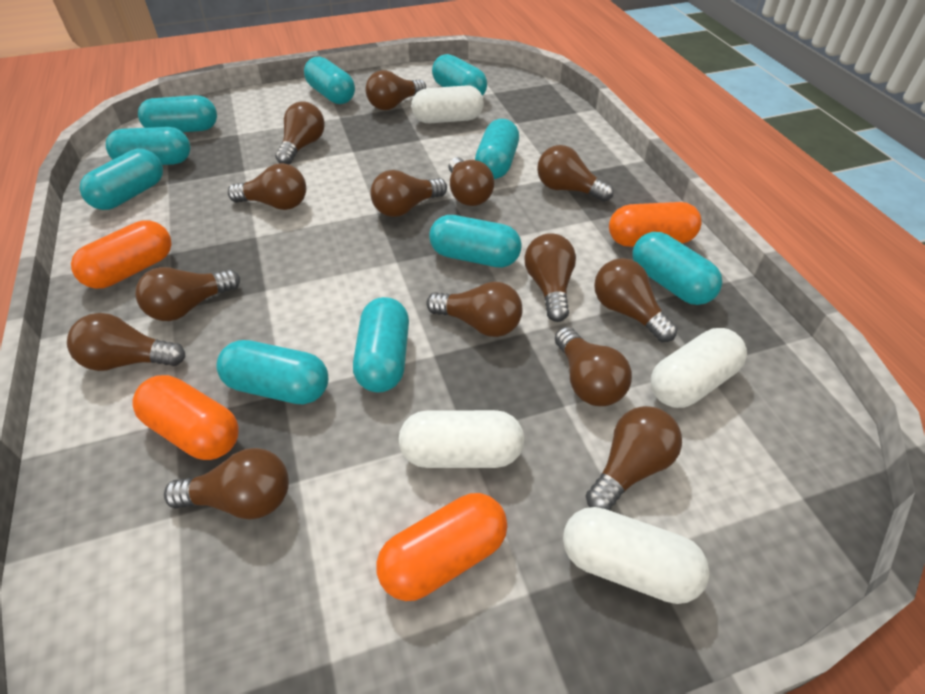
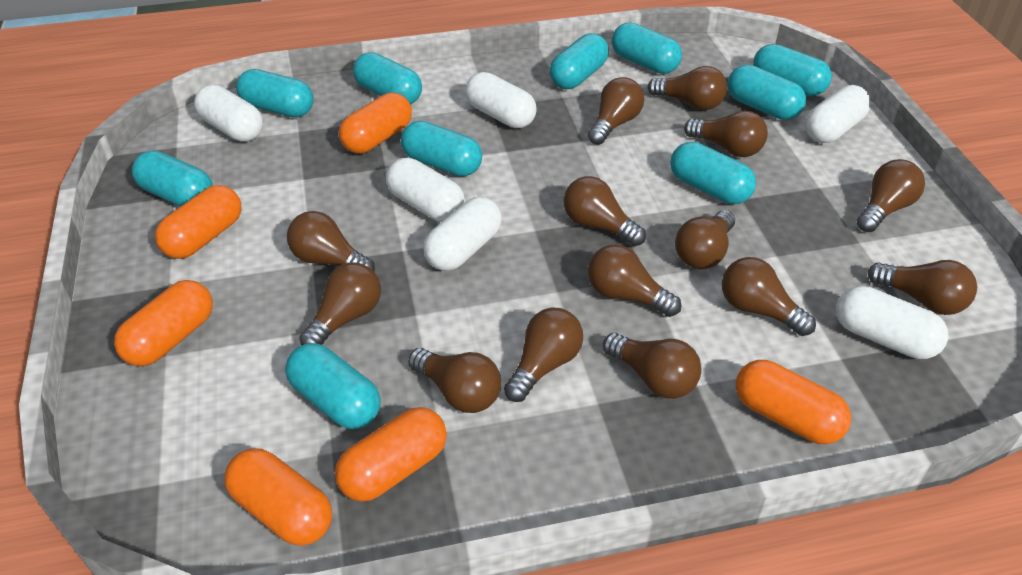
orange capsule: [71,220,172,289] [132,375,239,460] [376,493,507,601] [609,202,702,247] = 4 -> [114,280,213,366] [155,185,241,259] [224,448,332,546] [335,407,447,502] [339,93,412,154] [736,360,851,444] = 6
white capsule: [399,410,524,468] [411,85,484,123] [563,507,709,604] [651,328,747,408] = 4 -> [194,85,263,142] [386,158,465,222] [423,197,502,271] [465,72,537,128] [805,85,871,143] [836,286,949,359] = 6

